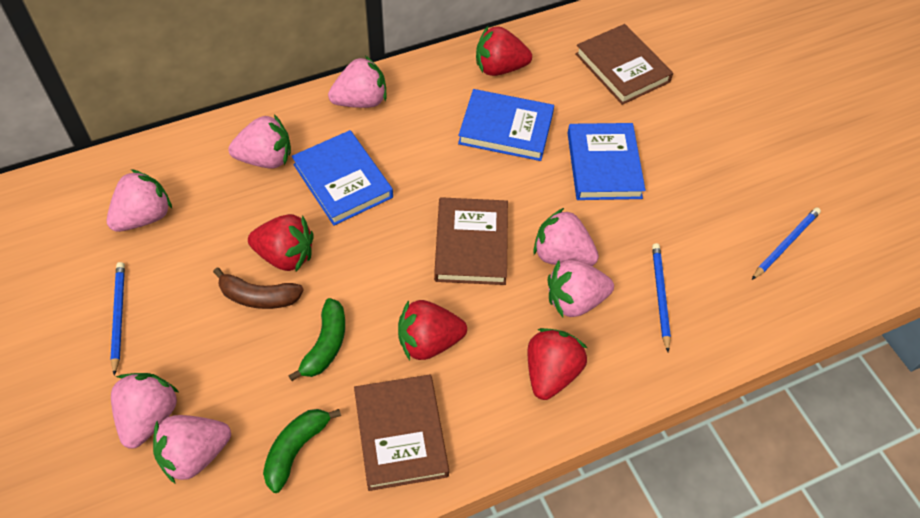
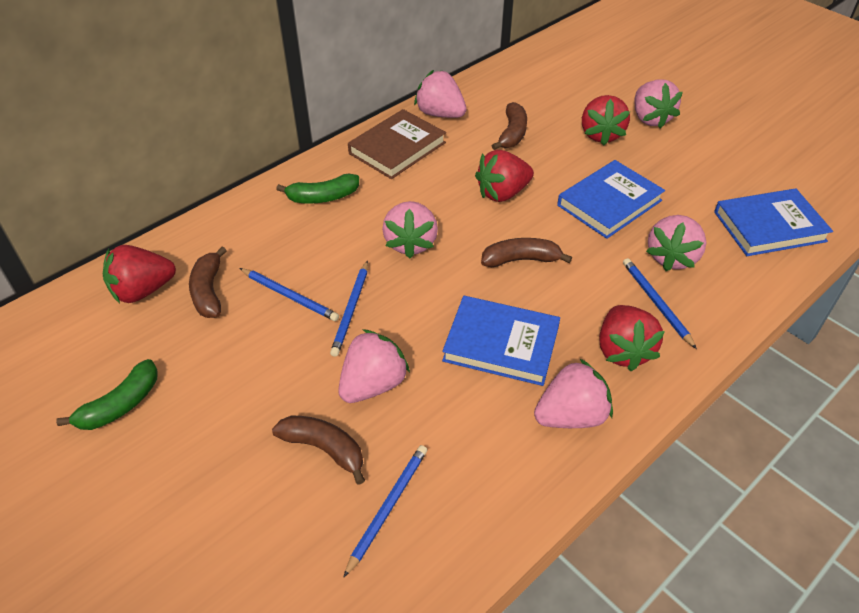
blue pencil: [110,262,125,376] [652,243,671,352] [752,207,821,280] = 3 -> [239,268,339,321] [330,260,368,357] [343,445,427,578] [623,258,697,349] = 4
brown banana: [213,267,304,309] = 1 -> [189,247,227,318] [272,416,365,485] [481,238,572,267] [492,102,527,150] = 4
brown book: [354,375,449,491] [434,197,508,285] [575,24,673,105] = 3 -> [348,109,446,179] = 1
pink strawberry: [107,169,172,232] [111,373,179,449] [153,415,231,483] [228,114,291,168] [328,56,387,108] [533,208,599,266] [548,259,614,317] = 7 -> [338,329,410,403] [382,201,438,258] [414,70,467,118] [534,358,613,428] [634,79,683,128] [646,215,706,271] = 6

